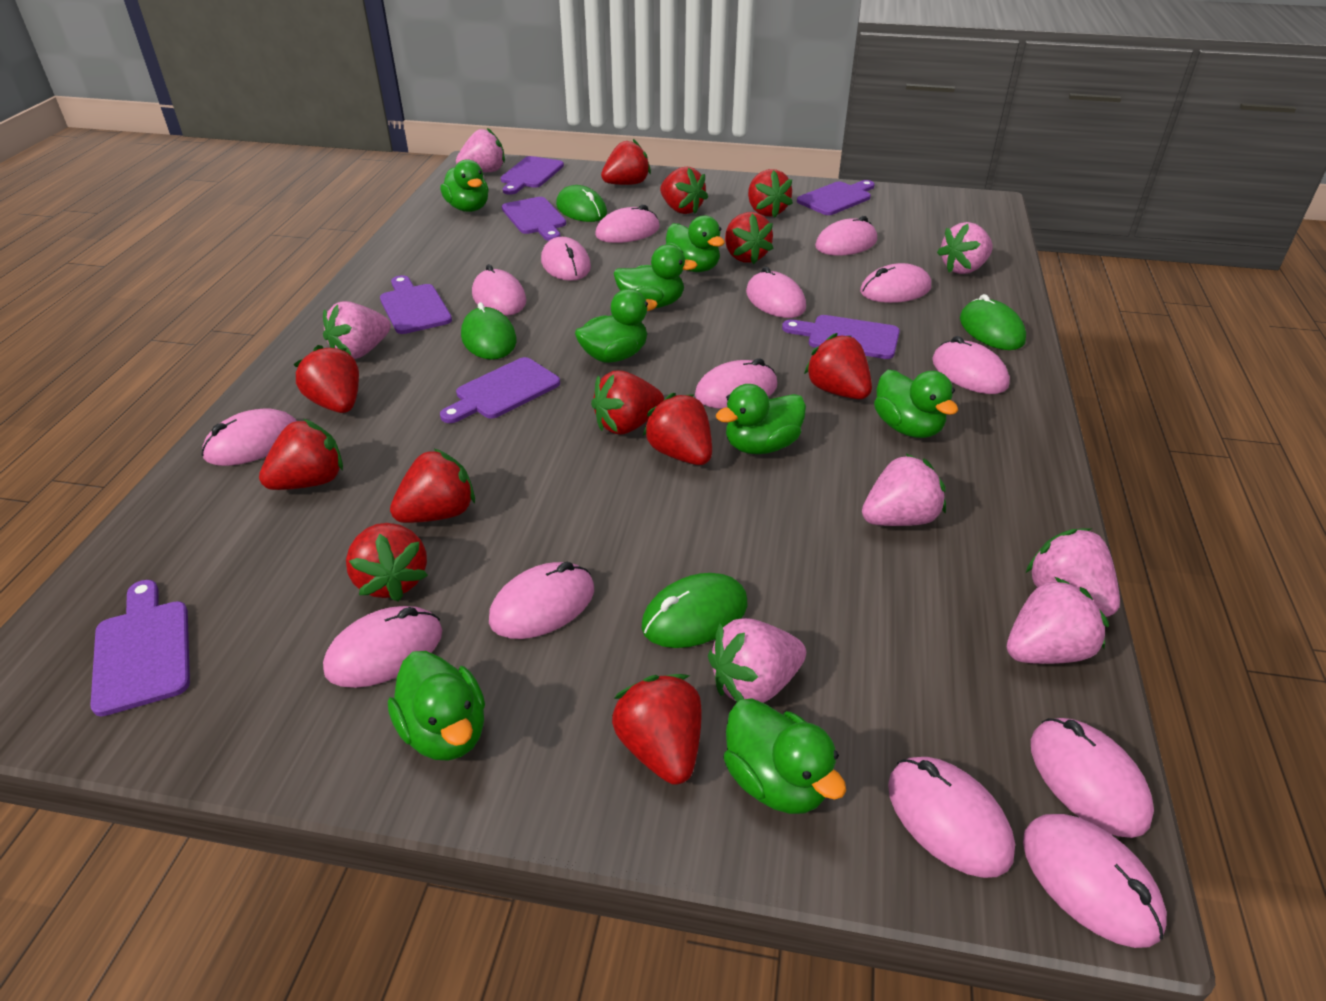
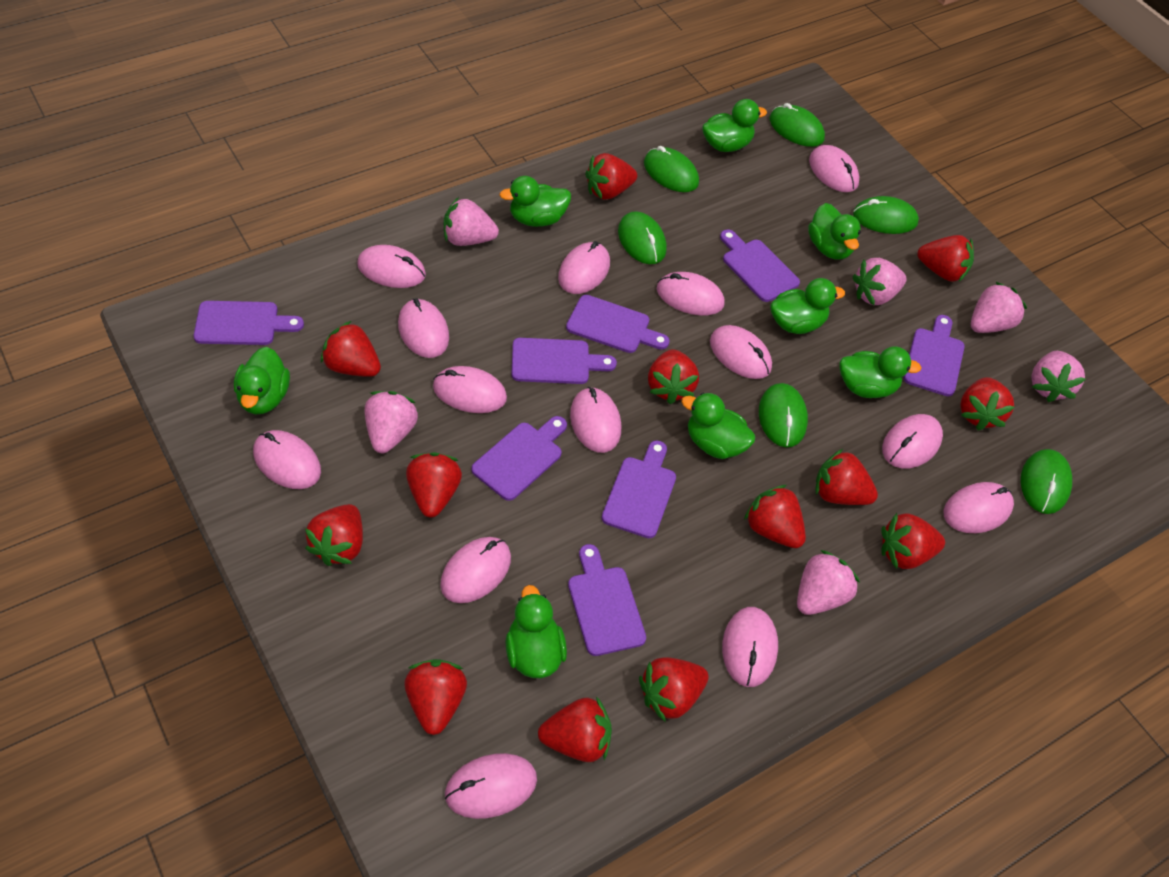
green mouse: [461,302,517,359] [556,185,607,222] [641,573,748,648] [960,294,1026,350] = 4 -> [618,211,667,264] [644,146,699,192] [759,383,808,448] [769,103,825,147] [853,196,919,234] [1021,449,1072,514] = 6
pink strawberry: [323,301,391,359] [456,128,505,172] [708,618,806,703] [862,454,946,526] [937,222,993,274] [1007,576,1109,664] [1026,528,1120,617] = 7 -> [365,391,418,453] [444,197,499,246] [797,550,860,615] [852,258,907,305] [971,282,1027,333] [1031,351,1085,402] = 6
purple cutting board: [90,580,190,716] [380,275,452,334] [440,357,560,423] [501,156,564,195] [502,197,566,241] [782,315,900,359] [797,180,875,215] = 7 -> [194,301,304,345] [471,416,567,501] [511,338,617,384] [566,295,670,353] [568,544,646,656] [602,440,676,538] [720,230,800,302] [903,315,965,397] = 8
red strawberry: [259,419,343,490] [293,345,359,413] [346,523,428,602] [390,448,475,523] [591,371,664,435] [601,139,651,185] [612,674,702,785] [643,393,712,465] [660,167,708,214] [725,212,773,264] [748,169,793,218] [804,333,872,399] = 12 -> [305,504,363,566] [321,321,381,377] [404,659,467,735] [406,452,462,517] [538,696,612,762] [585,153,637,200] [639,657,709,722] [648,349,699,404] [744,485,806,548] [816,449,878,505] [881,513,945,569] [917,235,974,282] [960,377,1014,430] = 13

